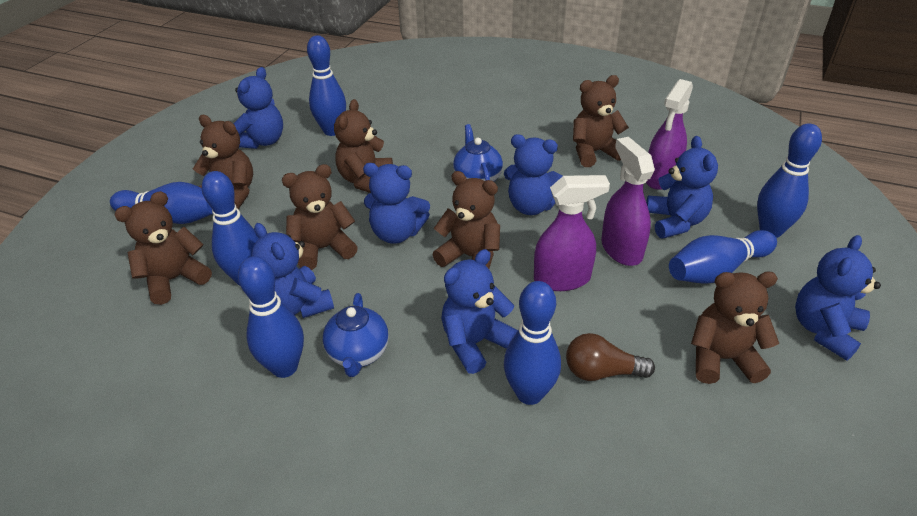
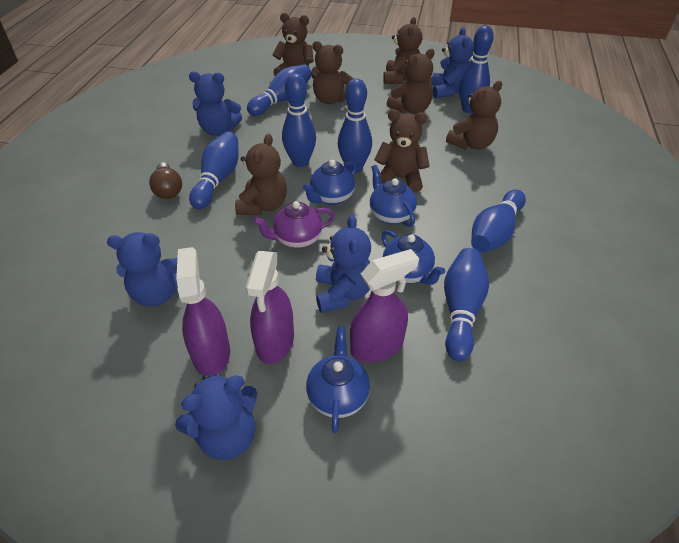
blue teapot: [323,293,389,377] [453,124,503,181] = 2 -> [303,160,357,205] [306,326,370,433] [370,165,417,227] [381,230,445,285] = 4
blue teddy bear: [233,67,283,149] [251,223,334,318] [363,163,430,244] [441,249,518,374] [504,134,562,215] [646,136,718,238] [795,235,881,361] = 7 -> [107,232,178,307] [175,374,258,460] [189,71,242,136] [316,215,371,313] [431,27,474,98] = 5
purple teapot: none = 0 -> [253,201,335,249] = 1

